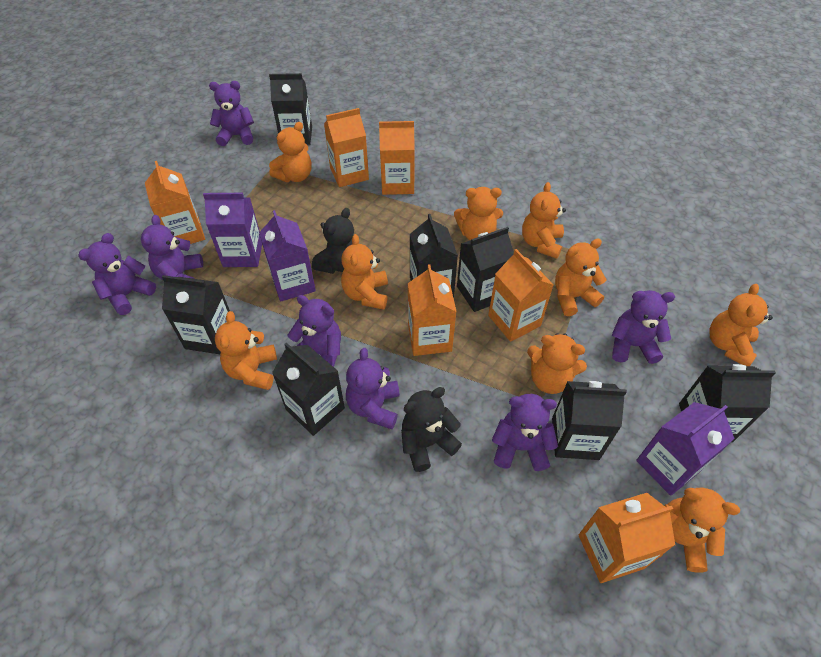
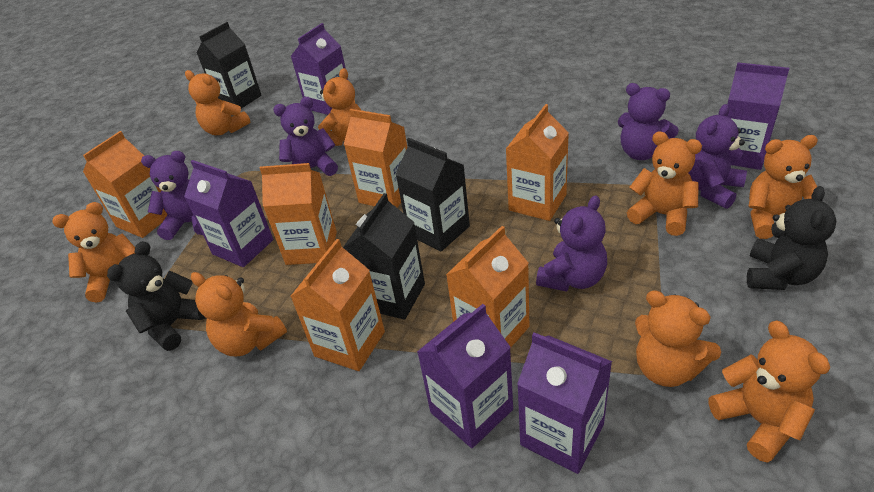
black carton: [162,275,230,354] [269,73,312,145] [272,342,345,436] [410,214,458,298] [457,227,514,312] [552,381,627,460] [679,364,776,442] = 7 -> [197,22,262,109] [343,193,425,320] [395,138,470,252] = 3
orange teddy bear: [215,311,277,390] [269,122,312,182] [341,234,388,310] [454,187,503,240] [522,182,566,259] [527,333,587,394] [555,238,606,316] [660,488,740,573] [710,284,773,366] = 9 -> [52,202,135,303] [185,70,251,135] [191,272,287,356] [318,68,362,146] [627,131,702,236] [635,290,721,387] [709,321,830,463] [748,135,818,239] = 8
purple carton: [203,193,262,267] [259,210,316,301] [636,402,735,496] = 3 -> [184,160,273,267] [291,23,348,115] [417,304,513,448] [517,332,612,474] [727,62,789,170] = 5
purple teddy bear: [78,233,156,315] [141,215,203,280] [209,81,254,146] [288,295,341,367] [346,348,400,429] [492,394,558,471] [611,290,675,364] = 7 -> [141,151,203,240] [273,97,338,176] [536,195,607,292] [618,83,679,160] [688,104,747,209] = 5

